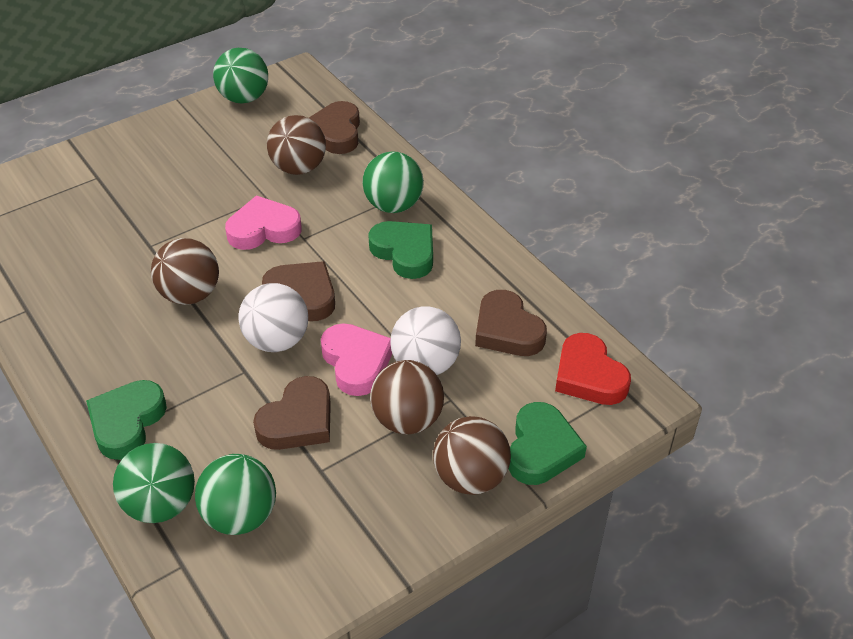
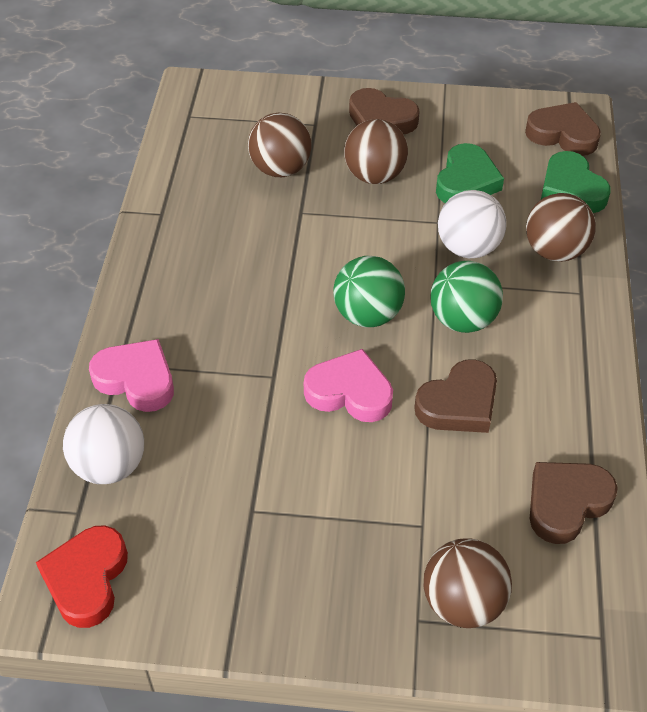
green ball: [113,443,195,523] [195,454,276,535] [213,48,268,103] [363,151,424,213] = 4 -> [334,256,405,327] [430,261,503,333] = 2
green heart: [86,380,167,460] [368,221,433,279] [509,402,587,485] = 3 -> [436,143,504,203] [541,151,611,213] = 2

